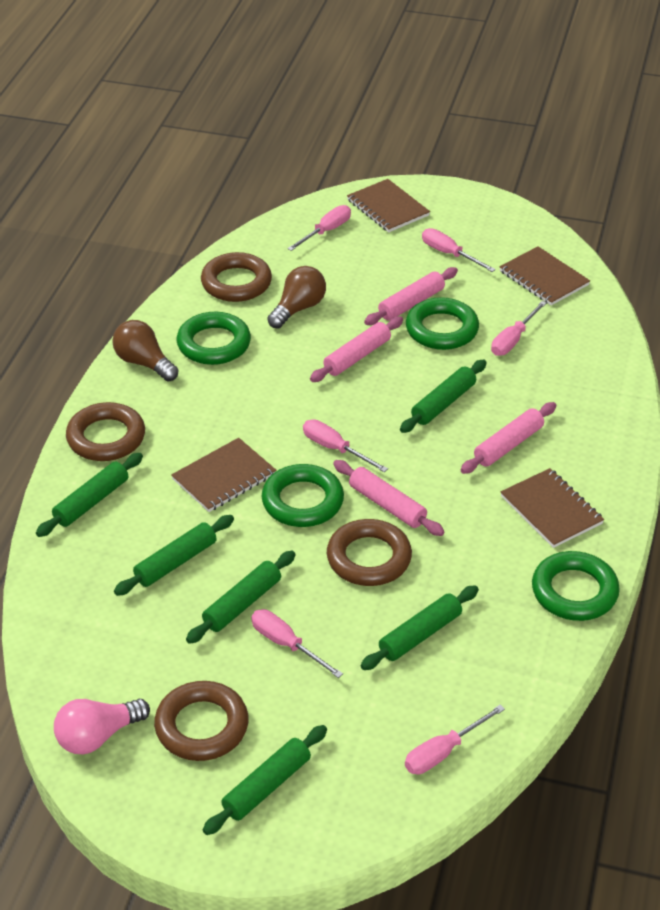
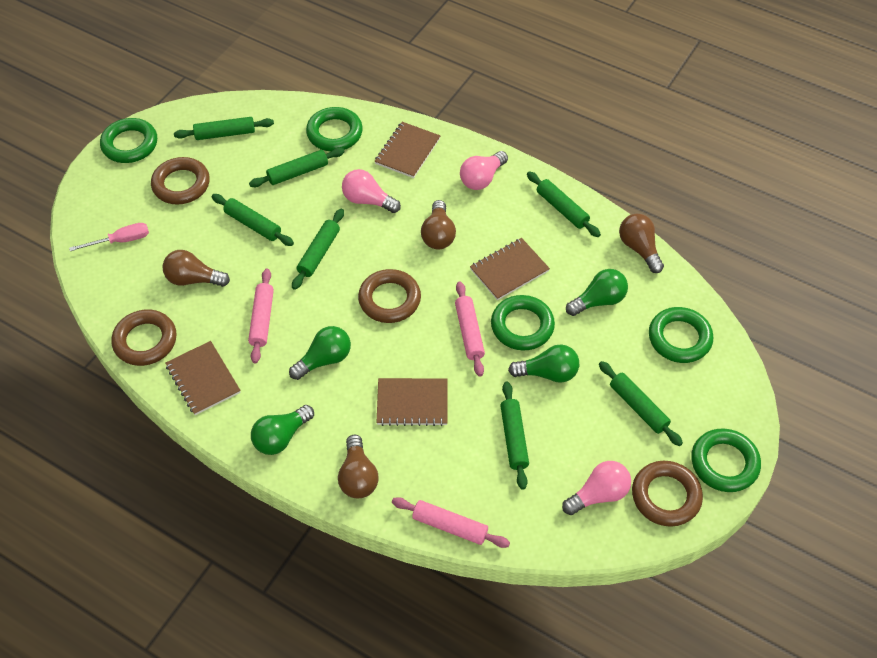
brown light bulb: [112,320,178,381] [267,266,326,329] = 2 -> [163,250,230,287] [338,435,379,498] [421,200,456,249] [619,214,664,273] = 4
green light bulb: none = 0 -> [251,405,314,455] [289,326,351,380] [508,344,579,383] [566,269,628,316] = 4
green ring: [177,312,251,365] [261,464,344,527] [406,297,479,350] [532,551,620,621] = 4 -> [100,118,157,163] [306,107,363,151] [491,295,555,350] [649,307,713,363] [691,428,761,492] = 5
green rolling pin: [36,453,143,537] [114,515,234,596] [186,551,295,644] [203,725,327,835] [360,585,479,670] [400,359,487,433] = 6 -> [174,117,274,140] [212,194,294,246] [249,148,345,187] [292,209,344,290] [500,382,529,490] [527,171,601,237] [599,361,683,446] = 7
pink light bulb: [54,699,150,754] = 1 -> [342,169,401,213] [460,151,508,190] [562,461,631,515] = 3
pink rolling pin: [310,316,403,382] [333,460,445,536] [364,267,458,325] [461,402,556,474] = 4 -> [248,269,274,363] [392,497,510,548] [455,281,485,377] = 3
pink screwdriver: [251,609,343,678] [287,205,351,251] [303,419,388,472] [405,705,505,775] [422,228,496,272] [491,301,547,356] = 6 -> [69,223,149,251] = 1

